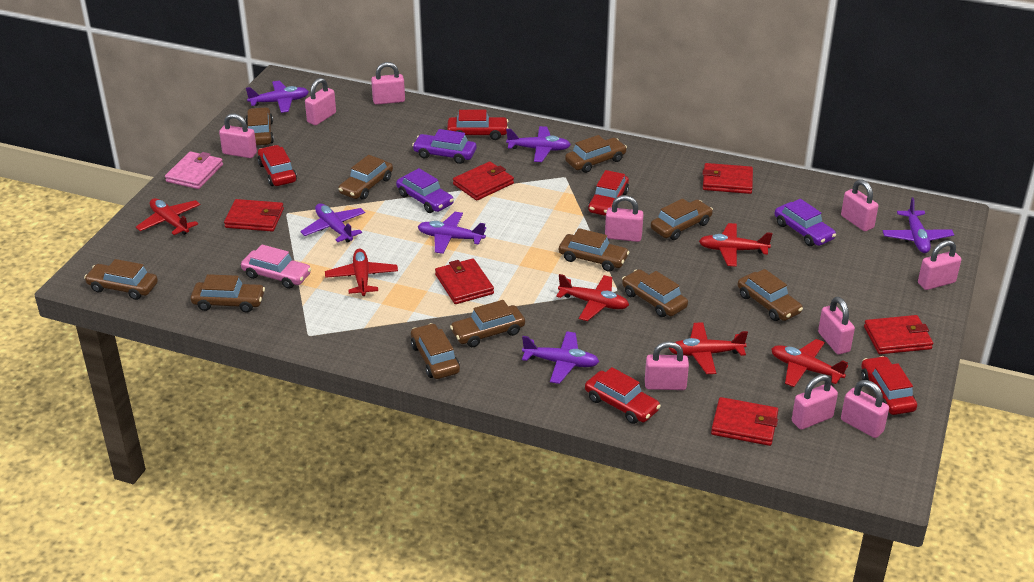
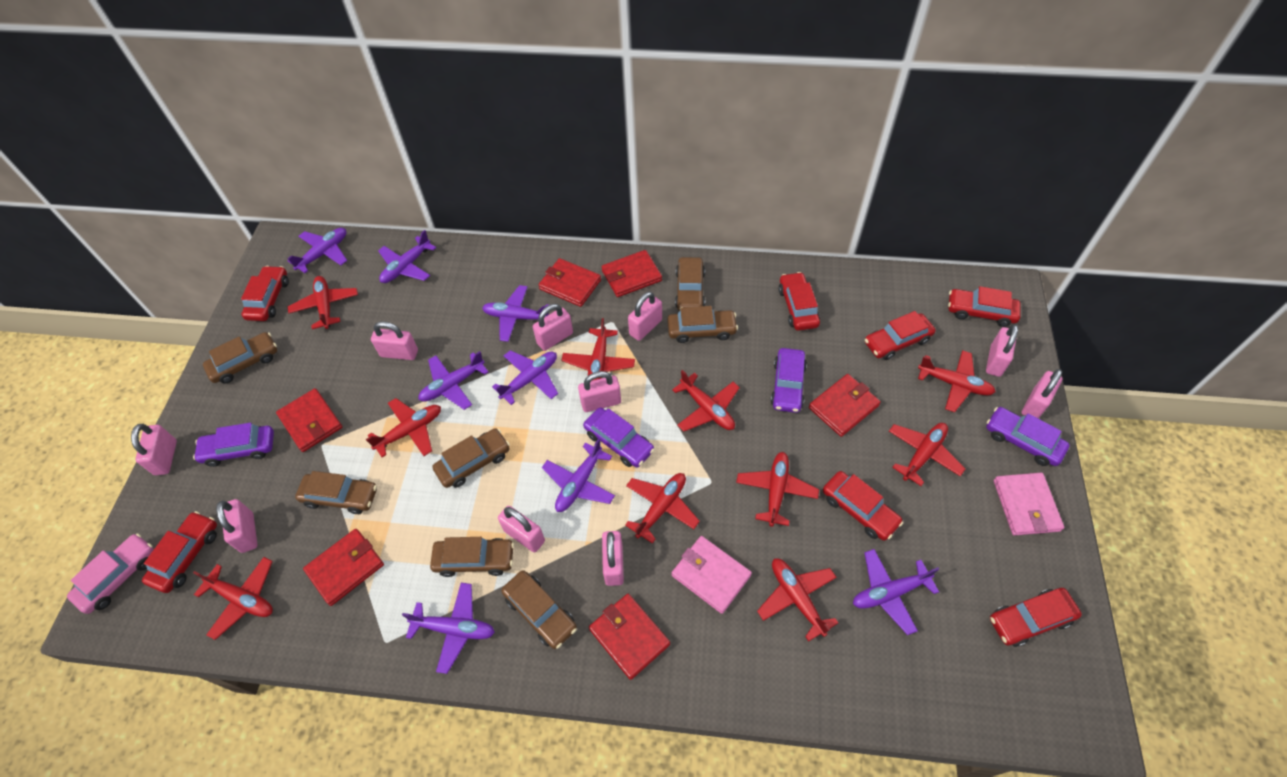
brown car: [84,259,158,300] [191,274,265,313] [245,107,274,146] [338,155,393,200] [411,323,460,379] [450,300,525,347] [559,228,629,272] [565,135,627,173] [622,269,688,317] [651,198,713,240] [737,269,803,321] = 11 -> [203,332,277,384] [295,471,377,514] [430,537,514,577] [432,428,510,488] [501,570,577,649] [667,306,738,343] [675,257,705,311] = 7
pink wallet: [165,151,223,189] = 1 -> [672,536,752,614] [994,473,1064,536] = 2
purple car: [396,168,454,213] [412,129,476,164] [775,199,836,246] = 3 -> [193,423,274,467] [583,407,655,467] [770,348,807,413] [986,407,1069,466] = 4
purple plane: [246,81,309,113] [300,203,365,243] [418,212,486,254] [506,126,571,162] [522,331,599,384] [882,198,954,253] = 6 -> [287,228,347,273] [378,230,436,283] [402,583,495,674] [418,351,488,410] [482,285,549,342] [492,350,558,405] [542,438,615,512] [853,549,939,635] = 8
red car: [258,145,297,186] [447,110,508,140] [585,367,661,424] [588,170,629,216] [861,356,917,415] = 5 -> [142,511,217,593] [241,266,289,321] [778,272,820,331] [823,471,903,541] [865,311,936,360] [948,286,1021,327] [990,588,1082,647] = 7
red plane: [136,198,200,235] [325,248,398,296] [556,274,629,321] [669,322,748,374] [699,223,772,267] [771,339,848,387] = 6 -> [193,557,273,640] [288,276,358,329] [366,398,441,457] [561,318,635,381] [625,473,700,544] [672,370,740,431] [736,452,819,527] [757,559,838,641] [889,423,965,486] [918,350,996,412] = 10

